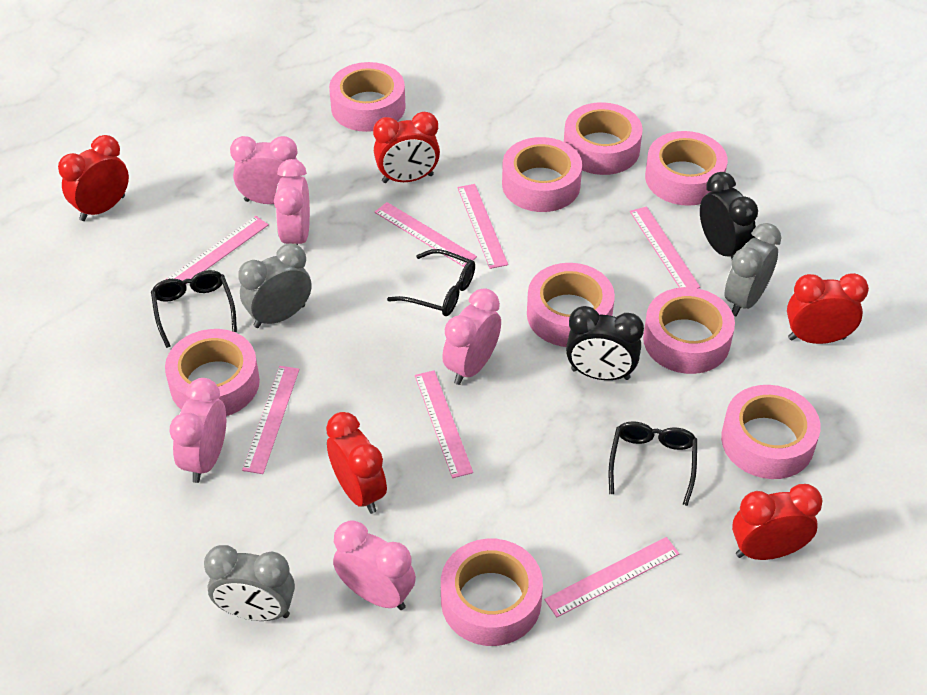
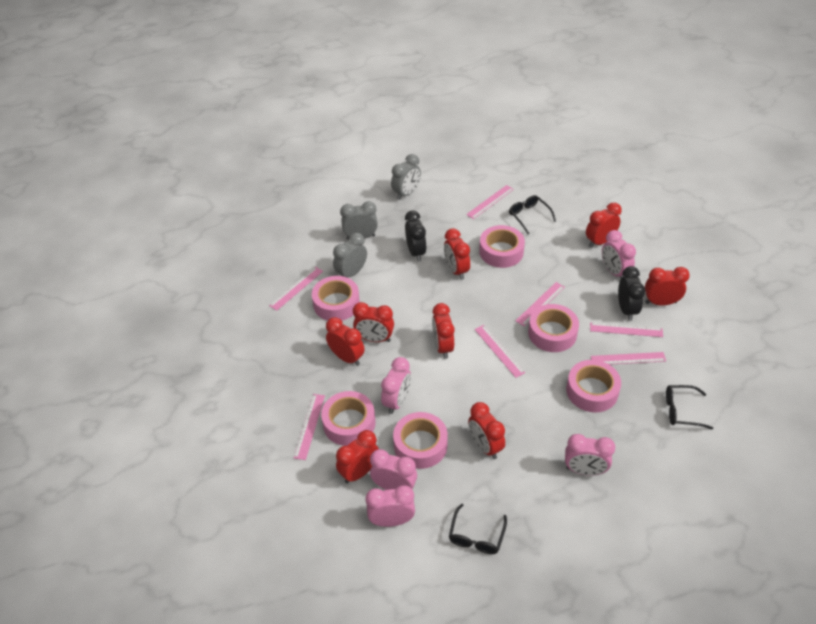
pink tape: [165,329,260,416] [329,62,406,132] [441,539,543,646] [502,137,582,212] [527,263,615,347] [564,102,643,175] [643,287,735,374] [645,131,728,206] [721,385,821,479] = 9 -> [312,276,360,321] [321,391,375,446] [393,412,448,469] [479,225,525,268] [528,304,579,352] [566,360,621,413] = 6
red clock: [58,135,129,221] [326,412,387,514] [373,112,440,183] [732,484,823,560] [787,273,869,344] = 5 -> [326,317,365,366] [336,430,379,484] [353,302,394,342] [432,303,455,359] [444,228,470,280] [468,402,505,459] [586,203,622,248] [645,267,690,306] = 8

